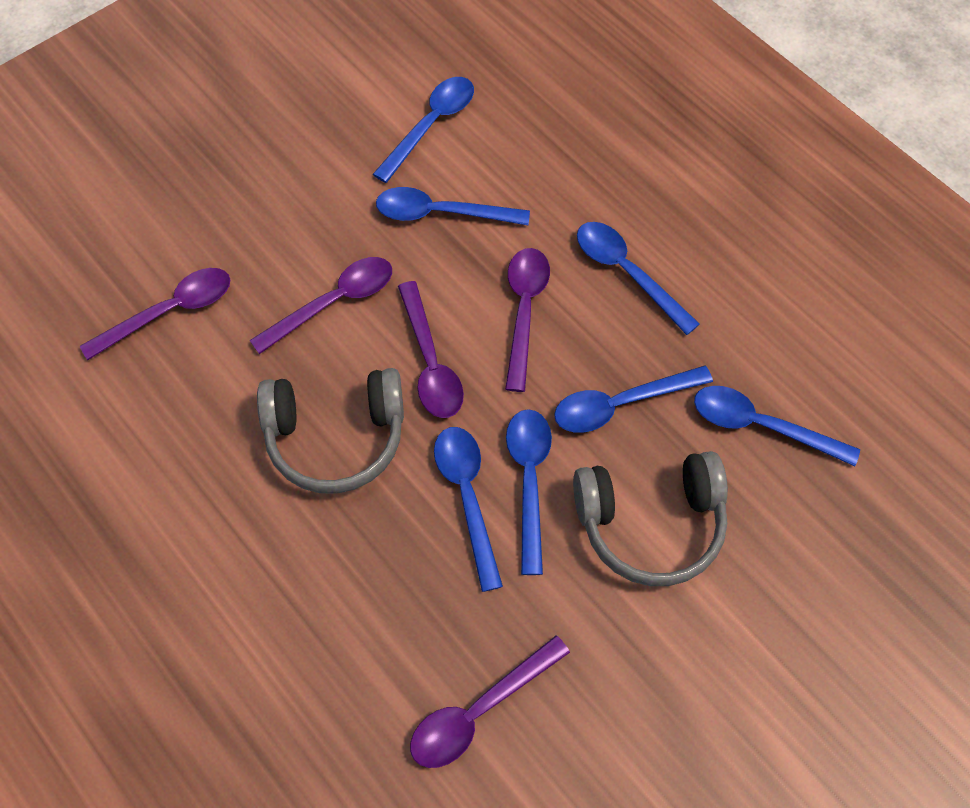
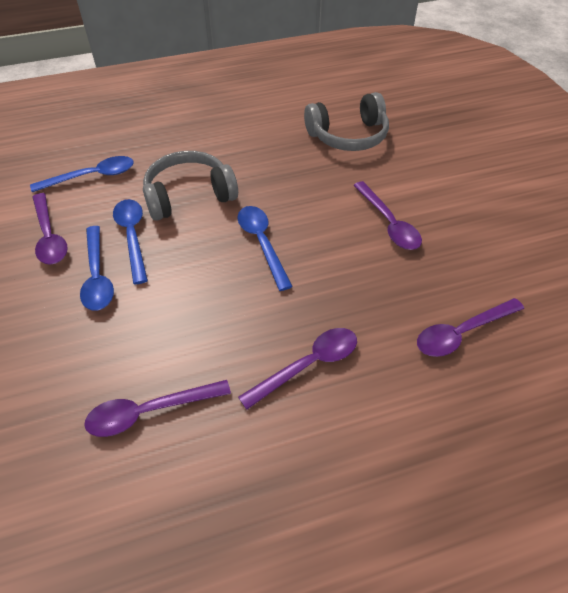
blue spoon: [373,77,474,183] [376,187,530,225] [434,427,503,592] [506,409,552,575] [554,365,713,433] [577,222,700,335] [694,386,860,466] = 7 -> [30,156,134,192] [80,226,114,311] [113,199,148,284] [238,206,293,291] = 4

